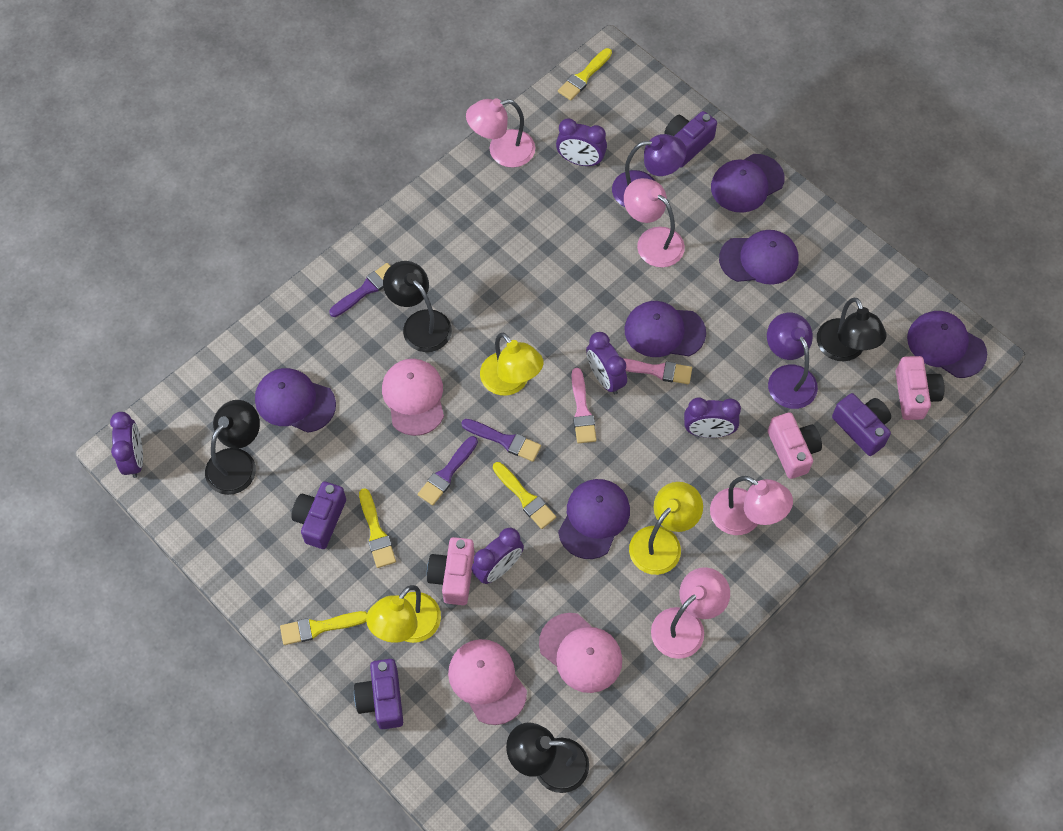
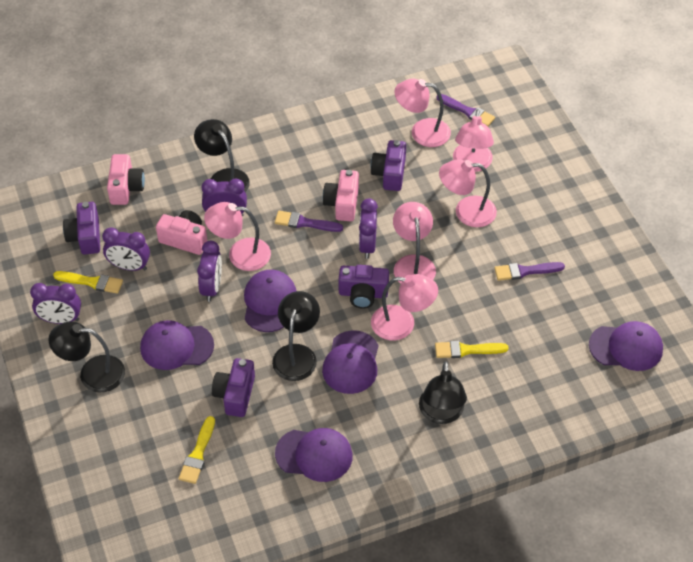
pink brush: [572,368,597,443] [623,358,692,384] = 2 -> none = 0
pink cap: [382,359,444,436] [448,639,527,725] [539,613,622,693] = 3 -> none = 0
pink lamp: [466,98,535,168] [624,178,685,267] [651,568,730,659] [710,476,793,535] = 4 -> [204,202,271,271] [371,274,438,341] [393,202,436,283] [395,79,451,147] [439,159,497,227] [453,109,494,172] = 6
purple cap: [255,368,336,433] [558,479,630,559] [625,301,706,357] [711,154,785,213] [719,230,799,285] [907,311,987,378] = 6 -> [140,320,214,370] [244,270,297,332] [275,428,353,482] [322,330,379,394] [589,321,663,371] = 5
purple lamp: [612,134,686,207] [767,313,818,409] = 2 -> none = 0
yellow brush: [280,611,367,645] [359,488,396,568] [493,462,556,529] [558,48,612,101] = 4 -> [53,271,123,294] [179,416,215,484] [435,341,509,358] = 3
yellow lamp: [366,585,441,643] [480,333,544,396] [629,482,703,575] = 3 -> none = 0

